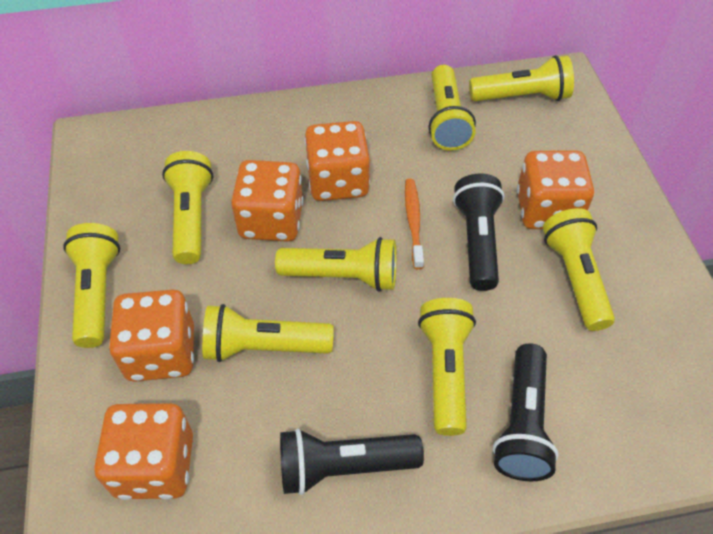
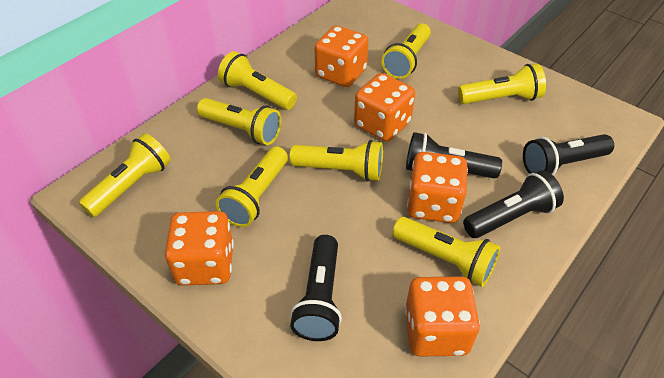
black flashlight: [280,428,424,495] [453,173,505,291] [493,343,559,481] = 3 -> [290,235,342,341] [406,132,502,179] [463,170,564,238] [523,134,614,175] = 4
orange toothbrush: [405,179,424,269] = 1 -> none = 0

